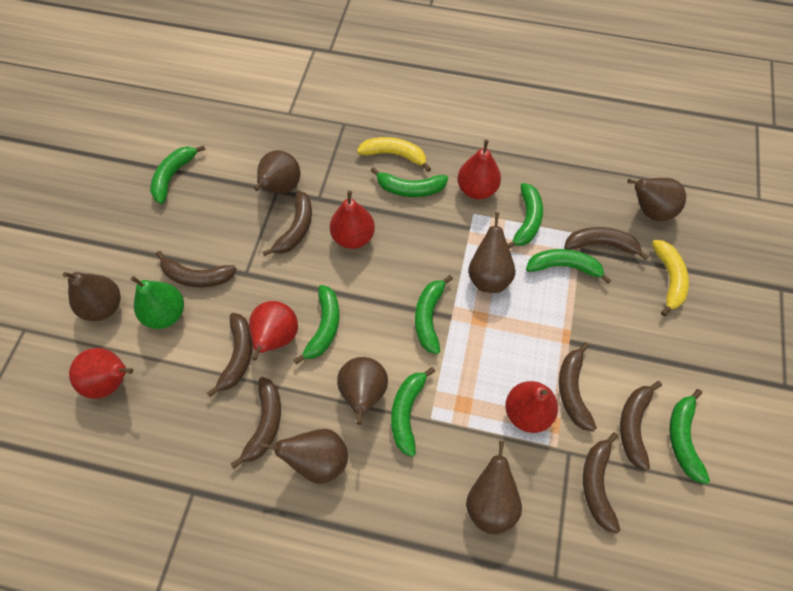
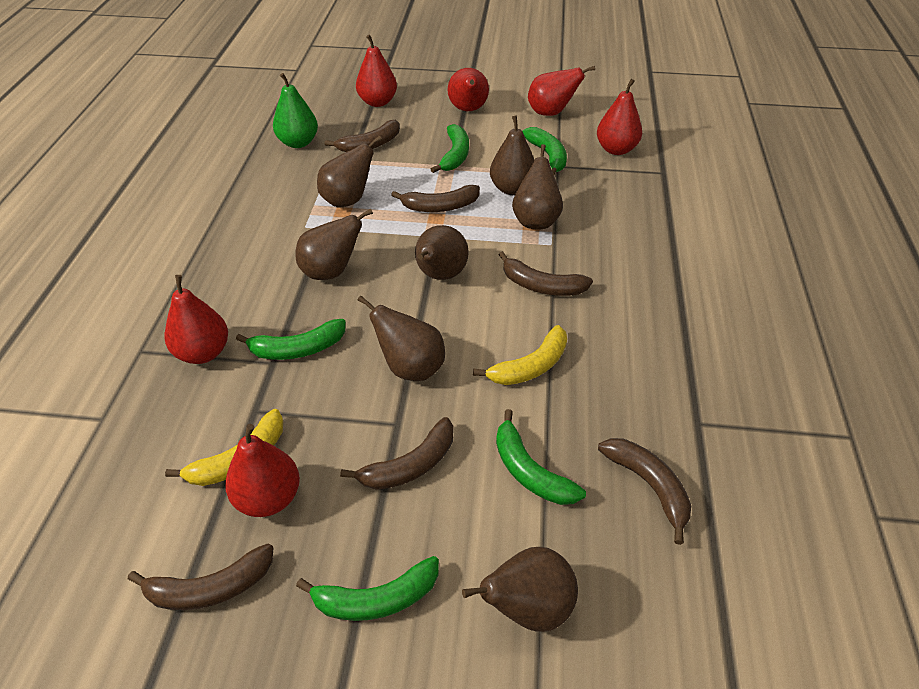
brown banana: [156,251,236,287] [207,313,253,397] [230,377,281,469] [263,191,312,256] [559,342,597,432] [564,227,649,260] [583,432,620,534] [620,381,662,471] = 8 -> [128,543,273,610] [325,120,400,152] [340,417,453,490] [391,185,480,212] [499,251,593,296] [598,438,691,545] = 6
green banana: [150,145,206,204] [294,285,339,364] [370,167,448,197] [391,367,435,457] [415,275,453,354] [508,183,543,249] [526,249,612,284] [669,389,710,484] = 8 -> [236,319,346,360] [296,556,439,621] [431,124,469,173] [496,409,586,505] [522,127,567,175] = 5
red pear: [69,348,133,399] [249,301,298,360] [330,190,375,249] [457,140,501,199] [505,381,558,433] = 5 -> [165,275,228,364] [225,424,300,517] [356,35,397,107] [448,68,489,111] [528,66,595,116] [597,79,642,155] = 6

